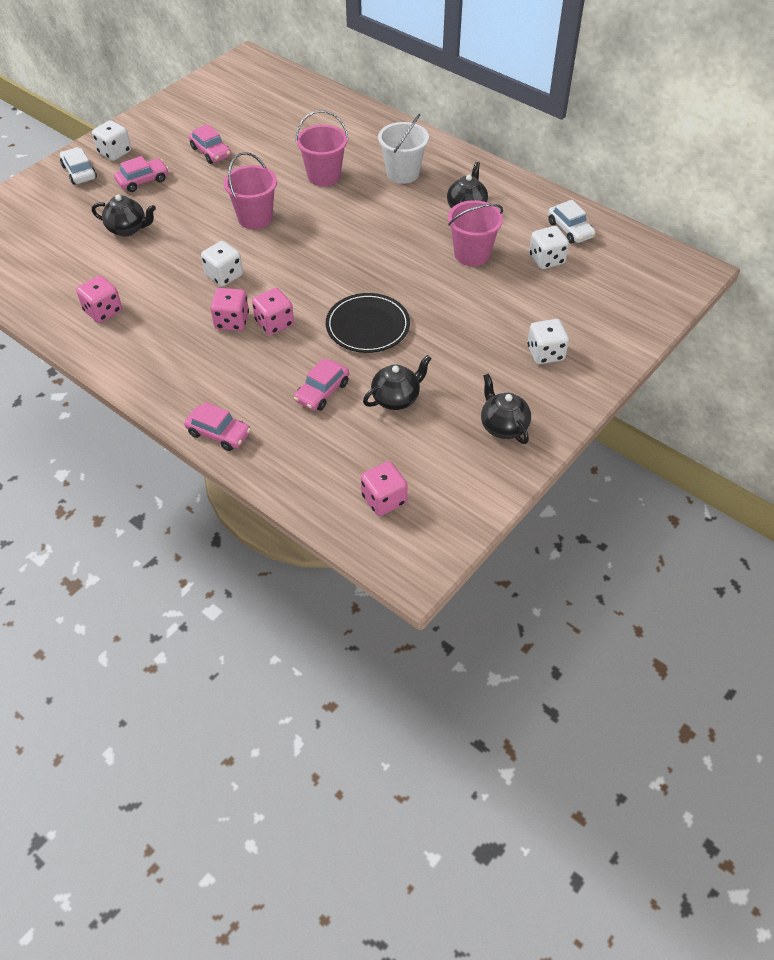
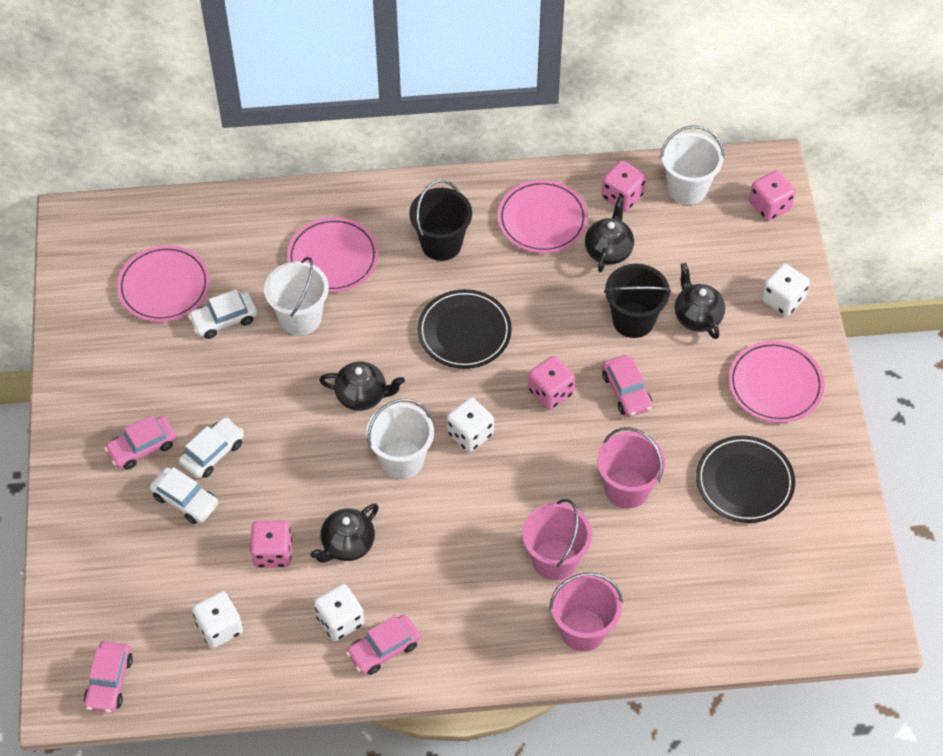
black bucket: none = 0 -> [409,180,472,261] [604,264,671,338] = 2
black plate: [326,293,410,353] = 1 -> [418,289,512,369] [696,436,795,523] = 2
pink plate: none = 0 -> [117,245,210,322] [287,217,379,293] [498,180,588,253] [728,341,824,423] = 4
white bucket: [378,114,429,184] = 1 -> [264,257,329,336] [366,398,434,479] [660,125,724,205] = 3
white car: [60,147,97,185] [548,200,596,243] = 2 -> [150,467,218,524] [178,417,244,478] [188,289,257,339] = 3

